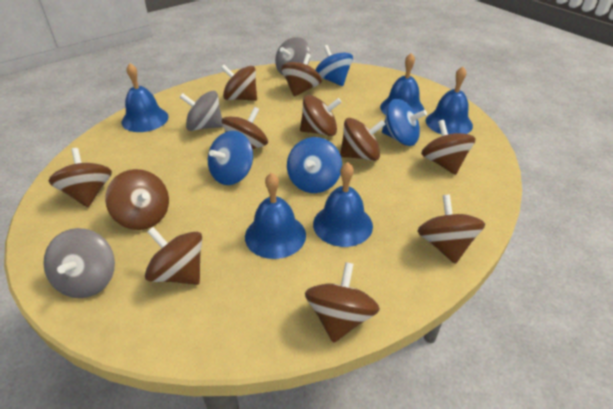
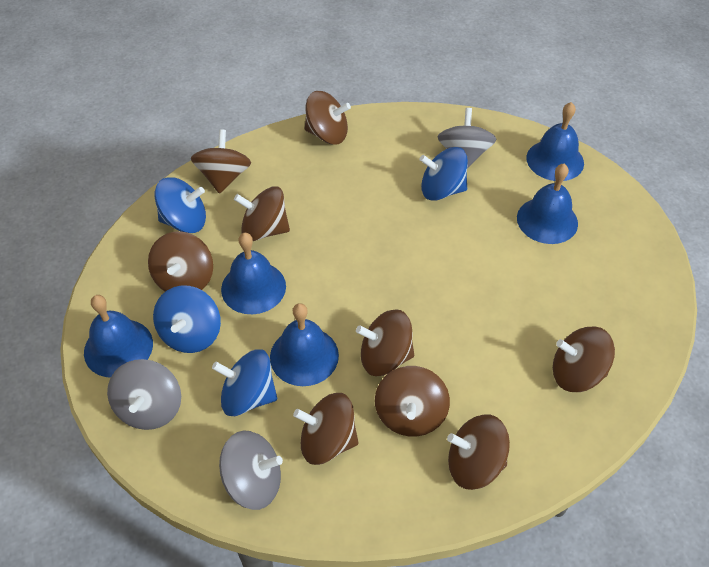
brown spinning top: [48,148,112,207] [105,169,169,230] [145,227,202,285] [221,65,257,101] [222,107,268,149] [281,53,322,97] [300,95,341,136] [305,262,380,343] [340,118,386,161] [417,195,485,264] [421,120,475,175] = 11 -> [148,231,213,292] [191,129,251,194] [234,186,290,241] [293,393,359,465] [305,91,351,145] [356,309,414,376] [375,366,450,437] [447,414,510,490] [553,326,615,392] = 9

